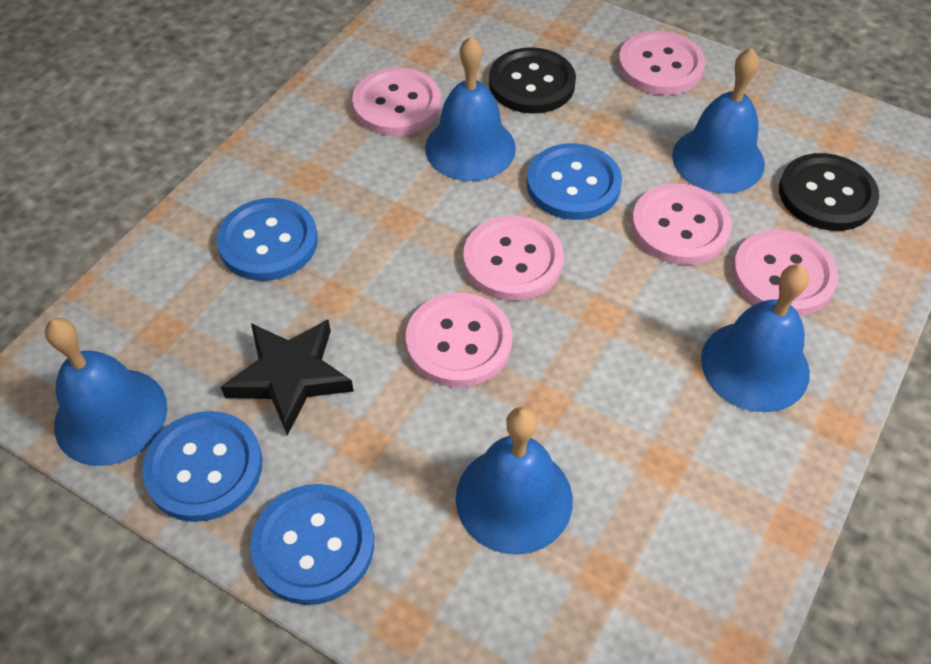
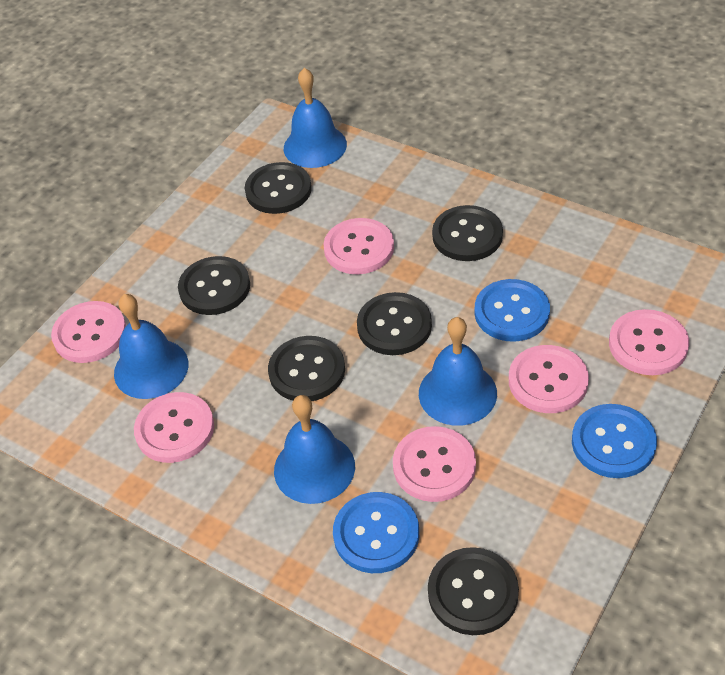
black button: [489,47,576,114] [779,153,879,231] = 2 -> [178,256,250,315] [245,162,312,214] [268,336,345,401] [357,292,432,355] [428,547,519,635] [432,205,503,261] = 6
black star: [221,320,354,436] = 1 -> none = 0
blue bell: [45,318,167,466] [425,36,516,181] [456,407,573,555] [672,48,765,193] [701,264,810,412] = 5 -> [114,294,188,399] [274,395,355,504] [284,68,347,168] [419,317,497,426] = 4
blue button: [142,411,262,522] [217,198,318,281] [250,484,374,605] [527,143,622,220] = 4 -> [333,492,419,573] [475,279,550,342] [572,404,657,478] = 3

